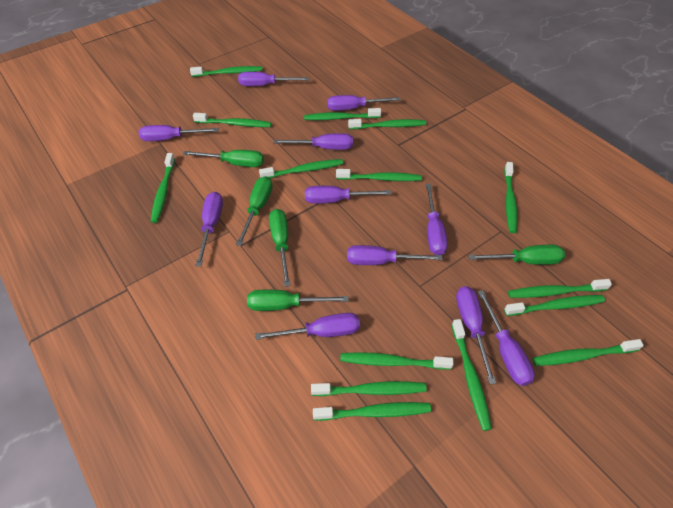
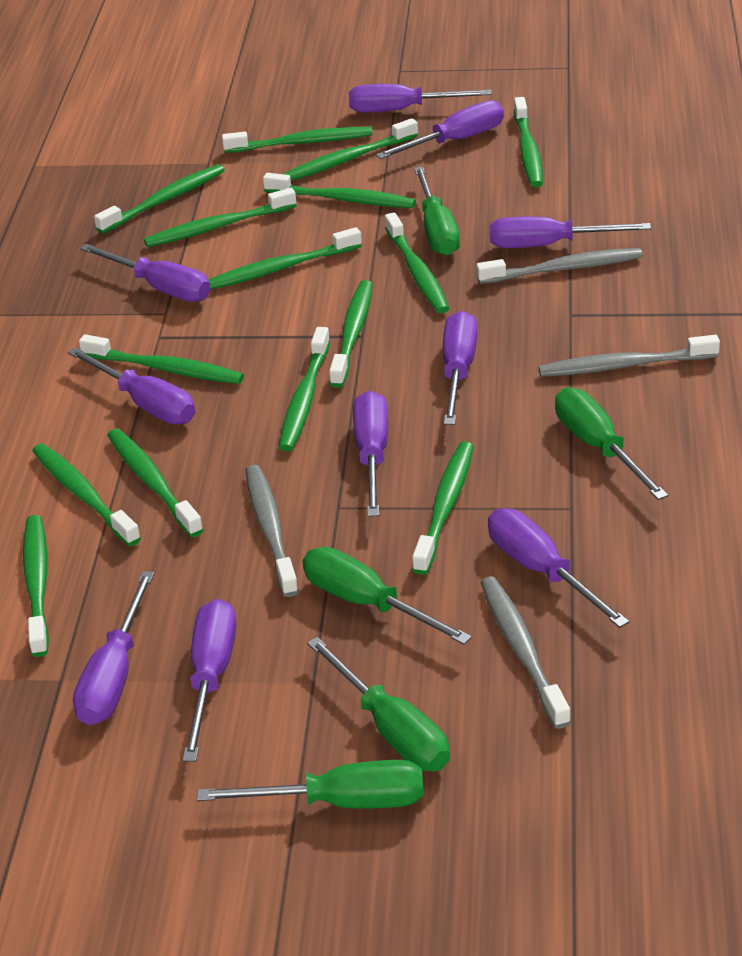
grey toothbrush: none = 0 -> [246,465,299,597] [476,248,643,284] [480,576,571,729] [538,335,720,377] = 4
purple screwdriver: [139,125,219,141] [195,192,223,266] [238,72,309,86] [255,313,360,340] [274,133,353,150] [305,186,391,204] [327,95,401,111] [347,245,442,265] [426,184,448,255] [456,286,496,384] [478,290,535,386] = 11 -> [68,347,195,424] [73,571,154,725] [80,244,211,302] [183,599,236,762] [349,84,492,112] [353,391,388,517] [376,100,504,159] [443,311,477,425] [488,508,629,628] [490,216,651,248] = 10

